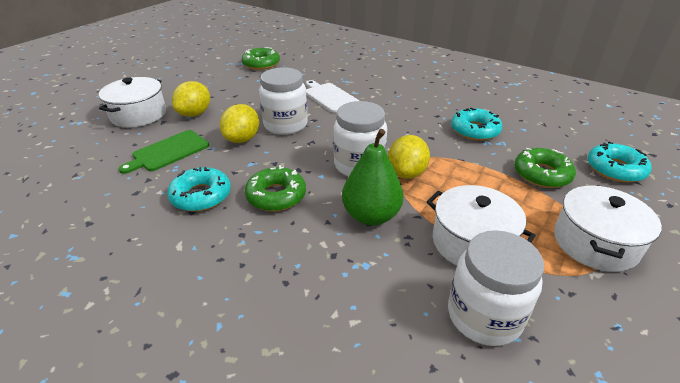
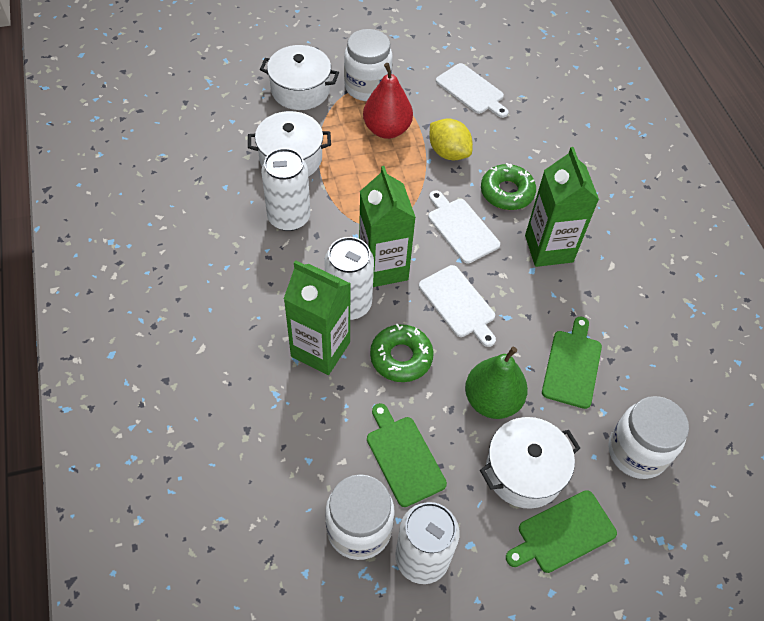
green carton: none = 0 -> [284,260,351,375] [359,166,416,287] [525,147,599,267] = 3
green cutting board: [119,130,209,174] = 1 -> [367,403,447,507] [506,490,617,573] [542,317,602,409] = 3
green donut: [242,47,280,70] [245,165,306,211] [514,148,576,188] = 3 -> [370,323,434,382] [481,163,536,210] = 2
red pear: none = 0 -> [363,63,413,139] = 1
turquoise donut: [167,167,231,212] [451,108,502,141] [587,141,652,183] = 3 -> none = 0
white can: none = 0 -> [261,148,310,231] [324,237,374,320] [395,502,460,584] = 3
white cutting board: [306,80,359,113] = 1 -> [419,265,496,347] [428,190,500,263] [436,63,509,118] = 3
yellow lemon: [172,81,210,117] [220,104,259,143] [388,135,430,179] = 3 -> [429,118,473,160] = 1

